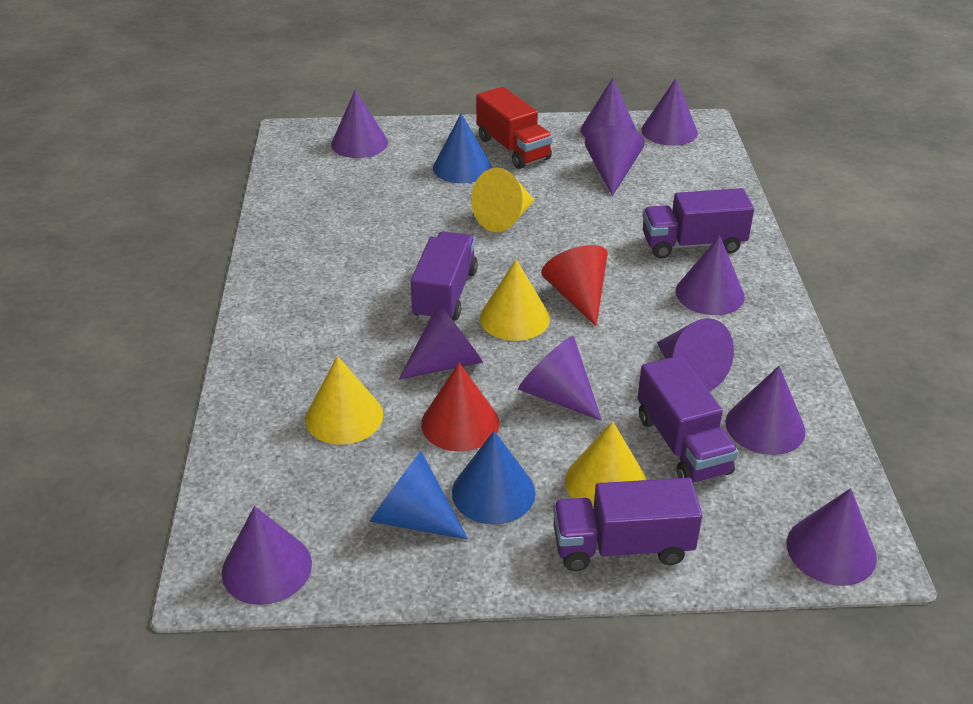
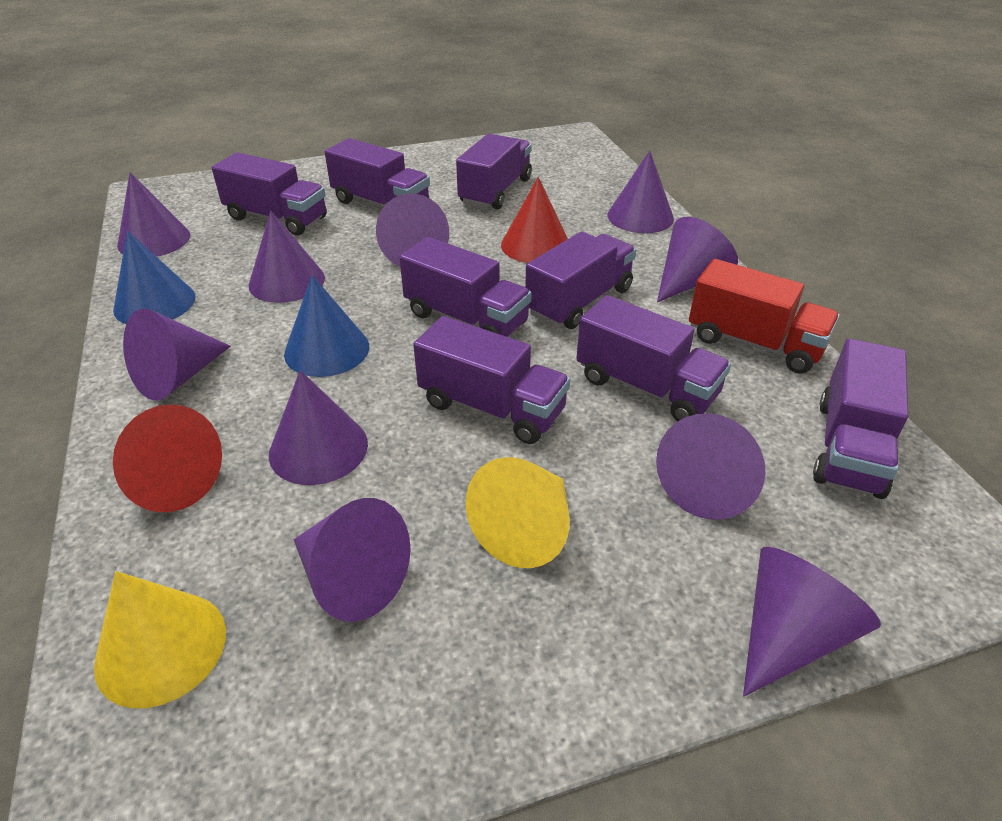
blue cone: [369,451,468,540] [433,113,491,183] [452,431,536,525] = 3 -> [113,231,196,324] [284,275,369,377] = 2
purple cone: [222,506,312,605] [331,90,388,158] [399,303,483,380] [518,336,602,421] [581,78,637,138] [585,125,645,196] [641,78,698,146] [657,318,734,391] [676,235,745,315] [726,366,805,455] [787,488,877,586] = 11 -> [117,172,190,257] [123,308,231,401] [249,210,325,303] [269,370,368,485] [294,498,411,622] [376,194,449,267] [608,151,674,233] [656,413,766,520] [657,217,738,302] [743,547,881,697] = 10
purple truck: [411,231,478,321] [553,477,702,571] [638,355,738,482] [643,188,754,258] = 4 -> [212,152,327,235] [325,138,430,207] [399,237,532,337] [413,316,570,444] [456,134,532,210] [525,231,636,329] [576,295,731,421] [813,338,908,499] = 8
yellow cone: [305,356,383,445] [471,168,534,232] [480,259,550,341] [565,421,647,508] = 4 -> [94,571,226,708] [466,457,570,568] = 2

